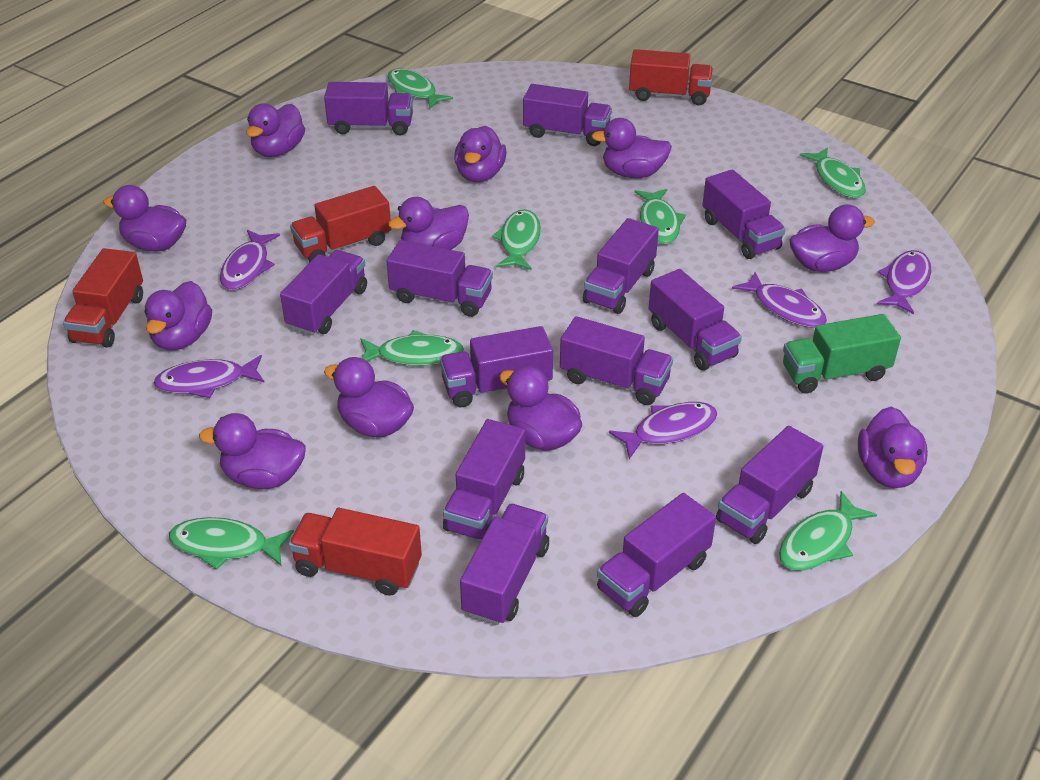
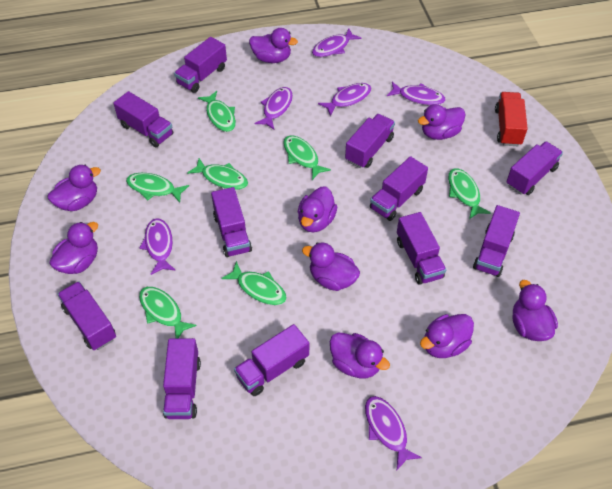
green truck: [783,314,901,394] = 1 -> none = 0
purple duck: [103,185,186,251] [144,281,212,350] [199,413,306,489] [246,103,305,157] [324,357,414,438] [388,197,469,250] [454,126,507,182] [499,366,582,451] [592,118,672,178] [789,204,875,272] [858,407,928,488] = 11 -> [48,165,101,211] [49,222,98,274] [249,28,298,63] [298,186,337,232] [302,243,360,291] [330,333,390,378] [418,104,465,140] [420,314,474,358] [512,280,558,341] = 9
purple fish: [153,355,264,398] [220,230,280,290] [609,402,717,459] [732,272,827,327] [877,250,931,314] = 5 -> [139,218,176,275] [255,87,293,129] [312,29,362,57] [318,83,371,116] [365,396,422,470] [387,82,446,105] = 6
purple truck: [280,250,367,336] [324,82,413,136] [387,240,493,317] [440,326,553,407] [443,419,525,540] [460,504,549,625] [523,84,612,146] [560,316,673,405] [583,218,659,314] [597,493,716,617] [648,269,742,371] [702,169,785,259] [716,426,823,544] = 13 -> [58,281,116,350] [113,91,173,147] [163,338,201,419] [174,37,227,93] [211,187,252,257] [234,324,309,396] [345,114,395,168] [370,156,428,221] [397,212,446,285] [473,205,520,277] [506,141,563,195] = 11
red truck: [63,248,143,348] [289,508,422,596] [290,186,391,262] [629,49,713,105] = 4 -> [495,92,528,146] = 1

